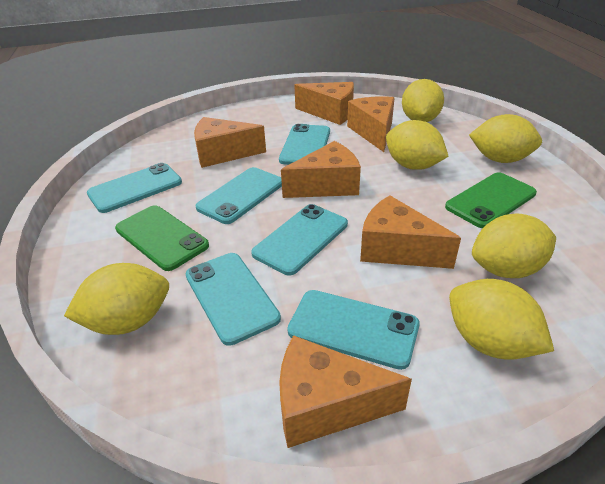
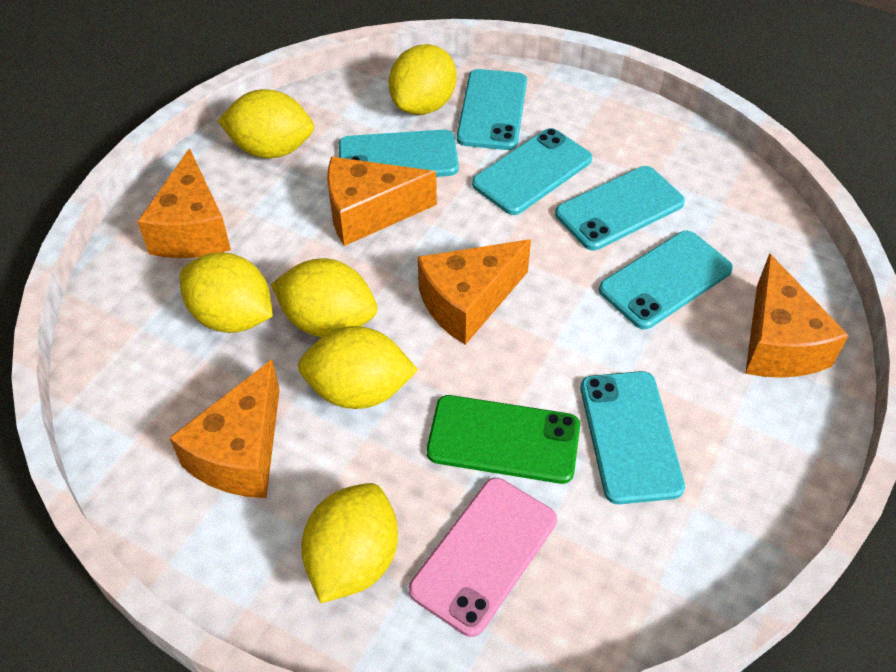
green phone: [115,205,209,271] [445,172,537,228] = 2 -> [427,395,580,484] = 1
orange cheese: [194,117,266,168] [279,335,412,448] [281,141,361,198] [294,82,354,125] [347,96,395,152] [360,195,461,269] = 6 -> [137,148,231,258] [169,359,280,498] [327,157,437,246] [418,239,531,345] [745,253,849,378] = 5
pink phone: none = 0 -> [409,478,557,637] = 1

